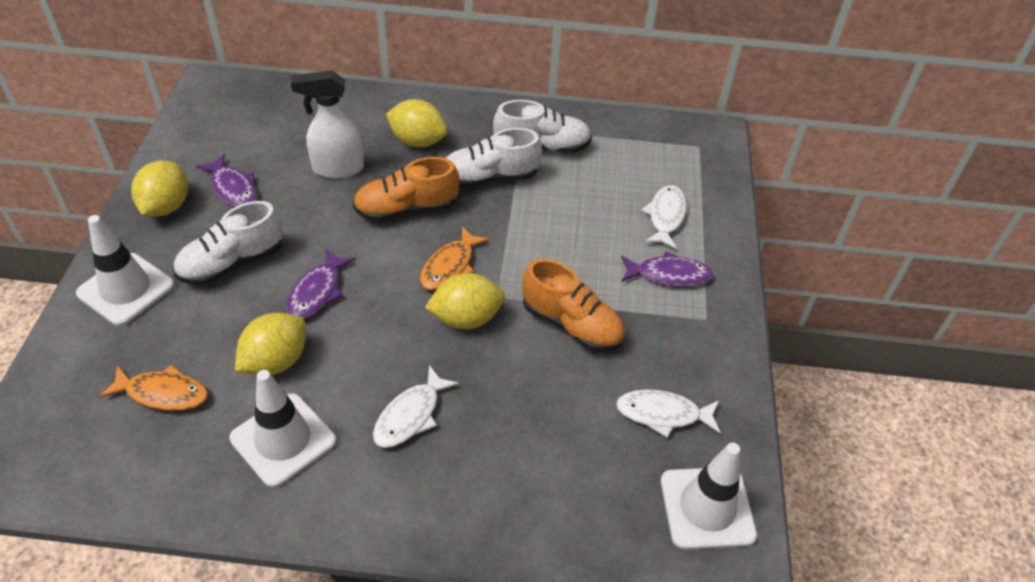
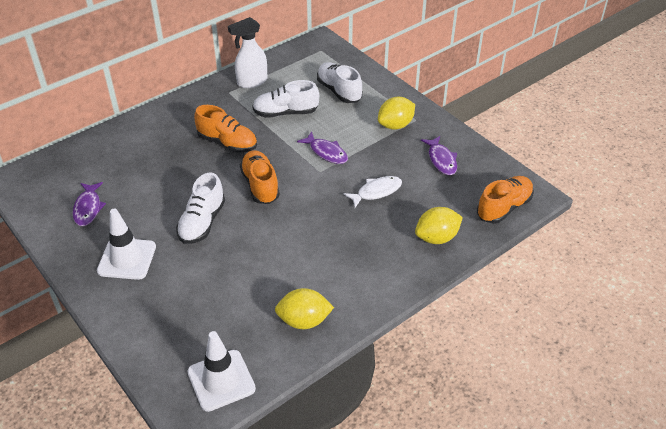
orange fish: [99,365,208,411] [420,226,490,291] = 2 -> none = 0
orange shoe: [353,157,459,222] [522,259,625,352] = 2 -> [194,105,257,153] [240,150,280,204] [477,176,534,224] = 3
white fish: [373,365,459,448] [616,389,721,438] [642,185,687,250] = 3 -> [344,176,402,208] = 1
white traffic cone: [76,215,175,326] [229,370,336,488] [661,443,757,550] = 3 -> [97,209,156,280] [188,331,256,412] = 2
yellow lemon: [131,161,188,217] [235,313,306,375] [386,99,447,147] [425,273,505,329] = 4 -> [275,288,334,329] [378,97,415,130] [415,207,463,244] = 3

